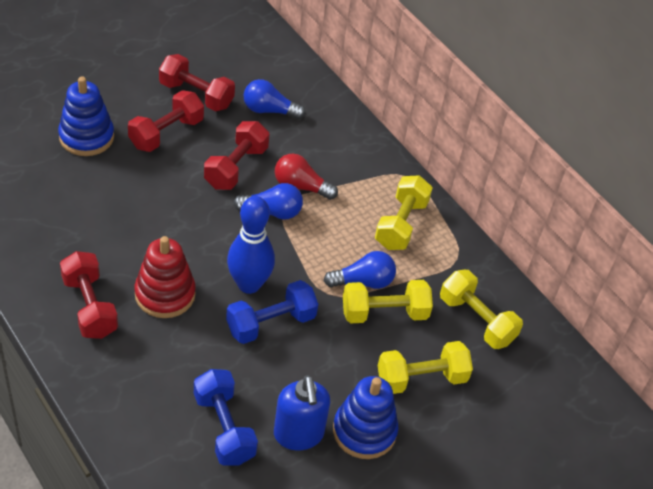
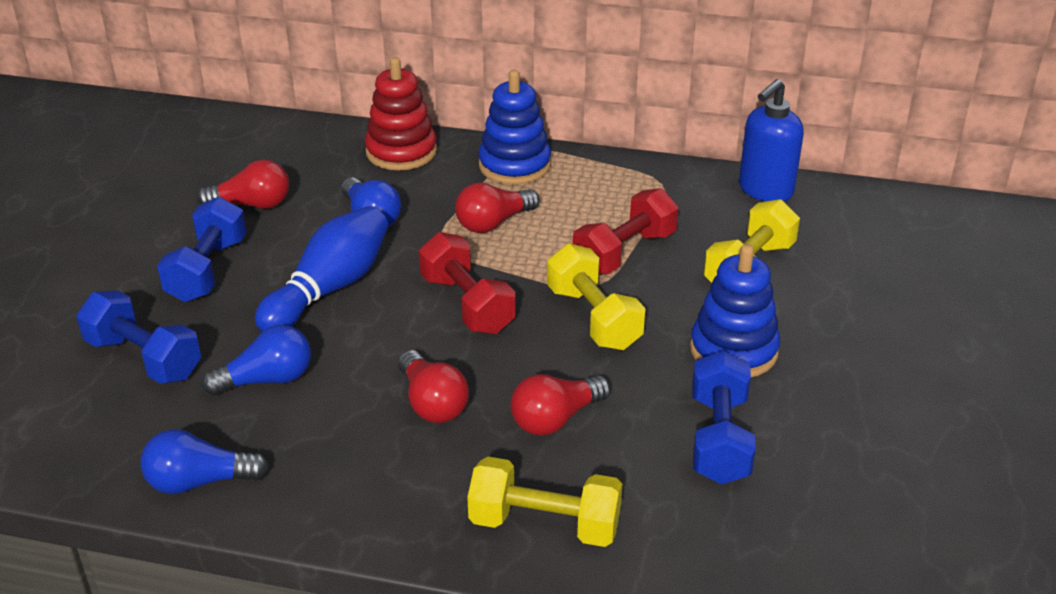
blue dumbbell: [194,369,258,465] [226,280,318,344] = 2 -> [76,291,201,384] [157,197,247,302] [692,351,756,485] = 3
red dumbbell: [60,251,118,339] [128,90,204,152] [159,54,235,111] [204,121,270,190] = 4 -> [419,232,516,334] [573,188,678,275] = 2
red light bulb: [275,153,338,200] = 1 -> [197,160,289,209] [398,350,469,423] [455,183,539,233] [510,374,610,436] = 4
yellow dumbbell: [343,280,433,323] [375,175,433,250] [378,341,473,394] [440,270,523,349] = 4 -> [467,457,622,547] [547,243,646,350] [704,199,800,283] = 3

